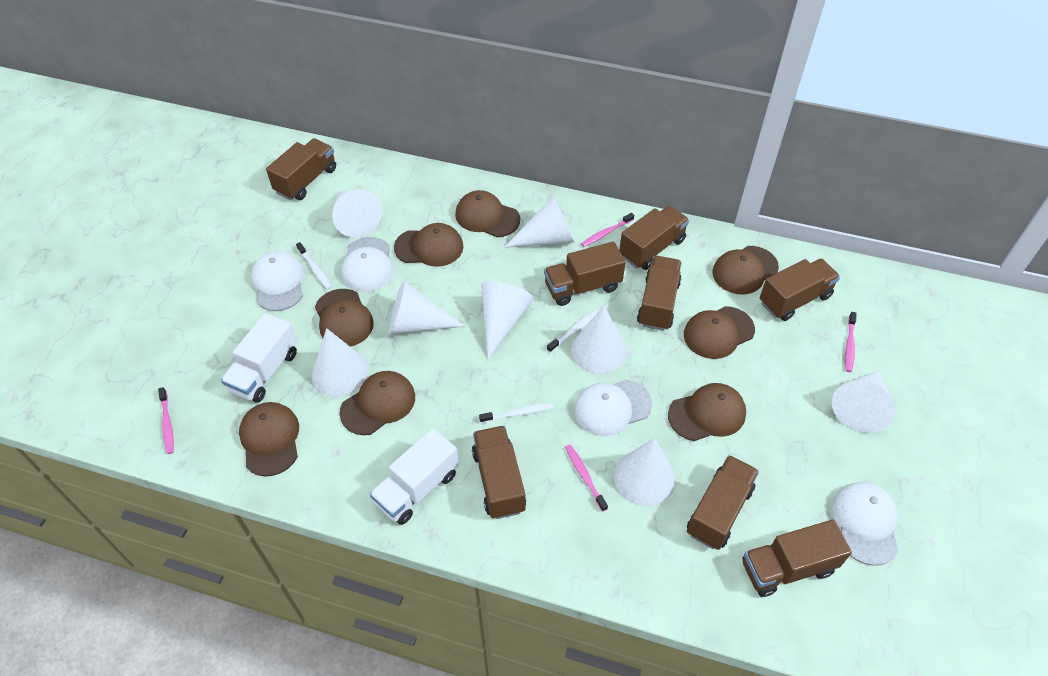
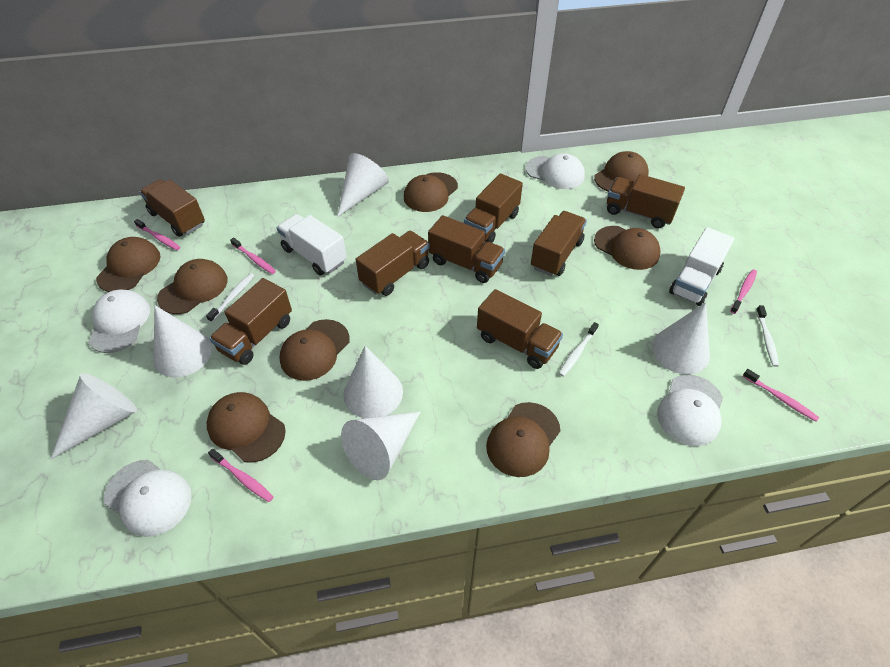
pink toothbrush: [158,387,174,454] [565,445,608,512] [581,213,634,247] [845,312,857,372] = 4 -> [134,219,180,250] [208,449,274,502] [230,237,276,274] [730,269,757,314] [742,369,819,422] = 5
white cone: [312,328,369,397] [332,189,382,237] [389,281,465,334] [481,281,534,359] [504,196,575,248] [571,305,627,374] [614,438,675,506] [832,370,895,433] = 8 -> [50,373,137,460] [153,305,212,377] [337,153,389,217] [341,411,421,480] [343,346,403,418] [652,302,710,374] = 6

